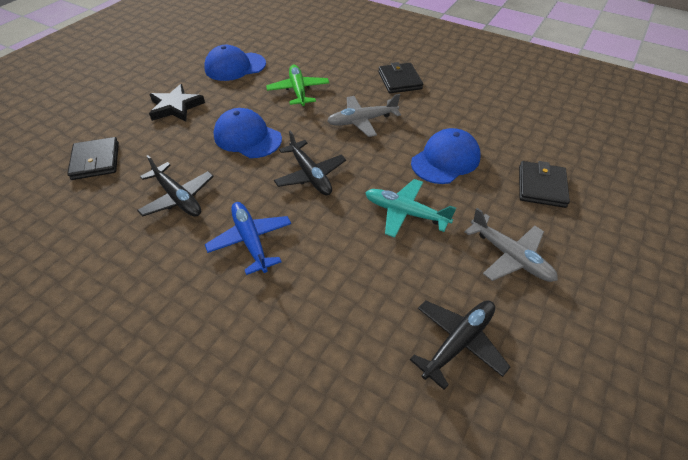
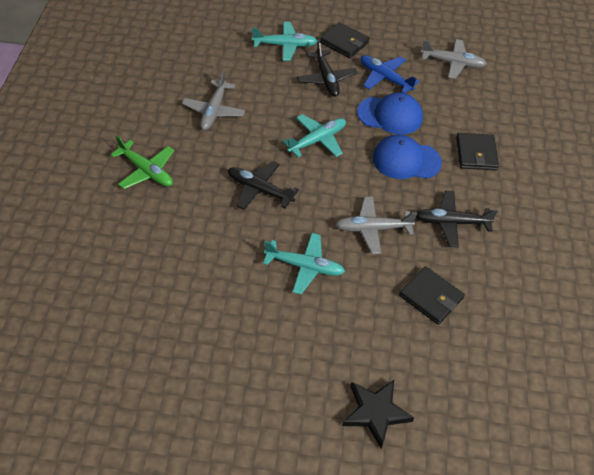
blue cap: [204,45,266,81] [213,108,282,158] [411,128,481,184] = 3 -> [357,93,423,135] [373,134,442,179] = 2
grey plane: [327,94,401,137] [464,208,558,282] = 2 -> [182,71,245,130] [335,196,417,254] [421,39,487,79] = 3
turquoise plane: [365,179,456,238] = 1 -> [252,22,317,61] [263,233,345,294] [282,114,346,157] = 3

